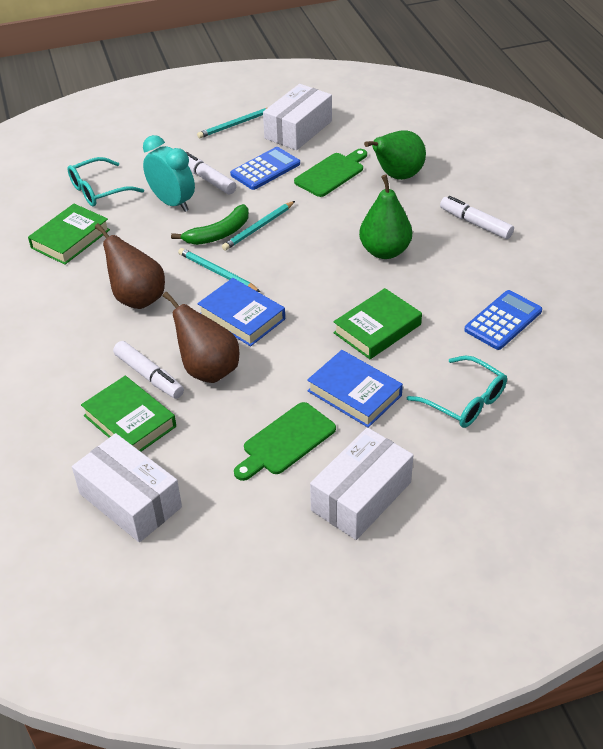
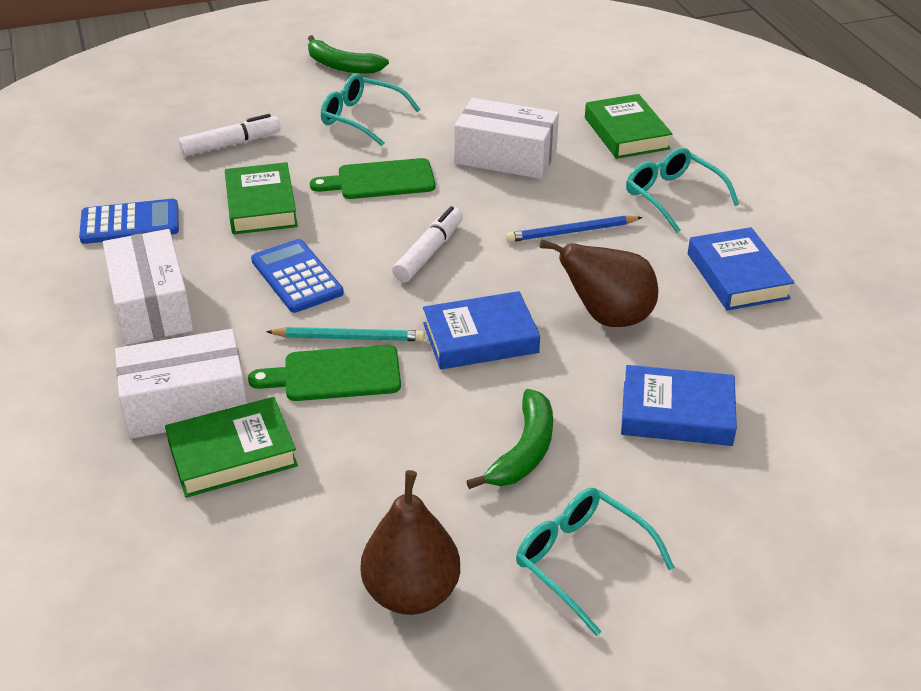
blue book: [197,278,285,347] [307,350,403,428] = 2 -> [423,291,540,370] [621,365,737,446] [688,227,794,311] = 3
blue pencil: none = 0 -> [506,215,643,242] = 1
green banana: [171,204,249,245] = 1 -> [308,35,389,74] [466,389,553,489] = 2
green pear: [359,174,412,259] [364,130,426,180] = 2 -> none = 0
turquoise clock: [143,135,195,212] = 1 -> none = 0
turquoise glasses: [67,157,144,207] [407,356,507,428] = 2 -> [321,73,421,146] [516,488,675,636] [626,148,739,233] = 3
turquoise pencil: [178,248,261,292] [197,108,267,138] [222,201,295,251] = 3 -> [266,327,425,341] = 1
white marker: [113,341,184,399] [186,152,237,195] [440,196,514,239] = 3 -> [178,114,280,156] [392,206,463,282] = 2

